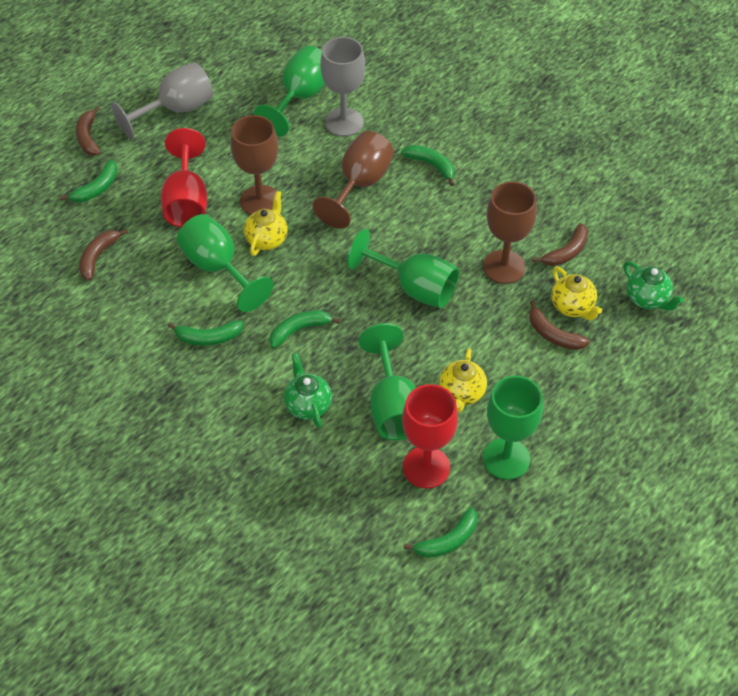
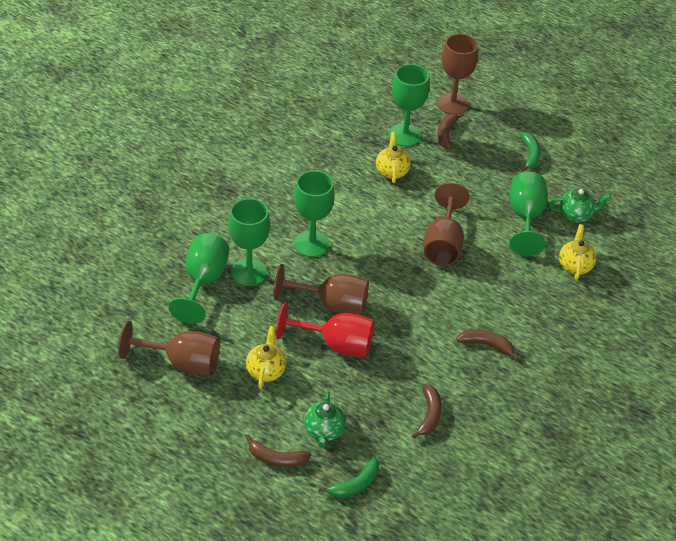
brown goblet: [231,115,278,215] [313,131,394,229] [483,181,537,284] = 3 -> [118,321,220,376] [273,264,369,316] [424,182,469,266] [437,34,478,115] = 4
green banana: [60,160,118,202] [168,320,244,346] [270,310,341,348] [401,145,455,186] [403,507,477,558] = 5 -> [319,457,379,498] [520,132,541,172] = 2
grey goblet: [112,62,213,139] [320,37,365,136] = 2 -> none = 0
red goblet: [161,128,207,227] [402,384,458,488] = 2 -> [276,302,374,357] = 1

